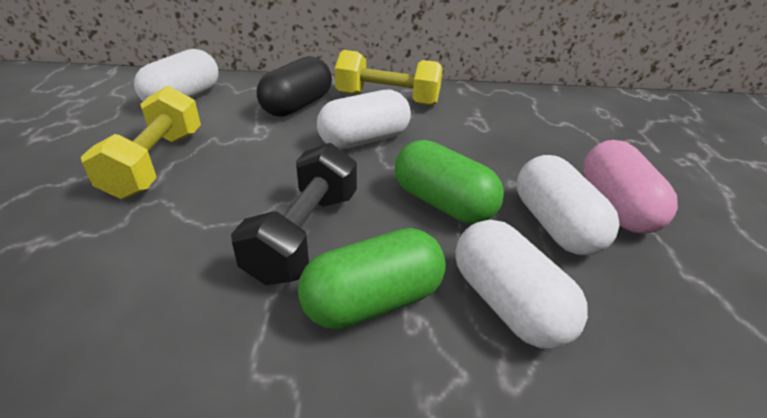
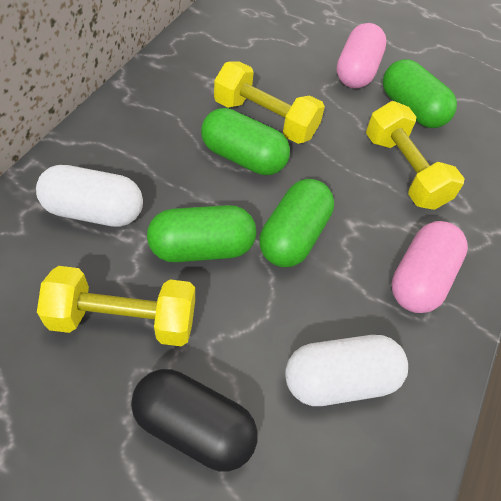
black dumbbell: [231,143,357,285] = 1 -> none = 0
green capsule: [298,228,446,330] [395,140,504,224] = 2 -> [147,205,256,262] [201,108,290,175] [259,179,334,267] [383,59,457,128] = 4
pink capsule: [583,140,678,234] = 1 -> [336,23,387,89] [391,221,468,313] = 2
white capsule: [134,49,218,101] [317,90,411,149] [455,220,588,349] [517,155,619,255] = 4 -> [36,165,143,227] [285,335,408,406] = 2
yellow dumbbell: [81,86,201,199] [335,50,443,106] = 2 -> [37,266,195,346] [214,61,325,144] [366,101,465,210] = 3

